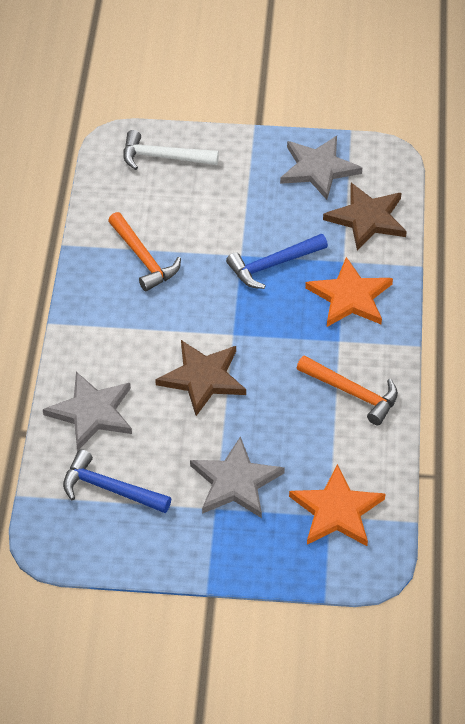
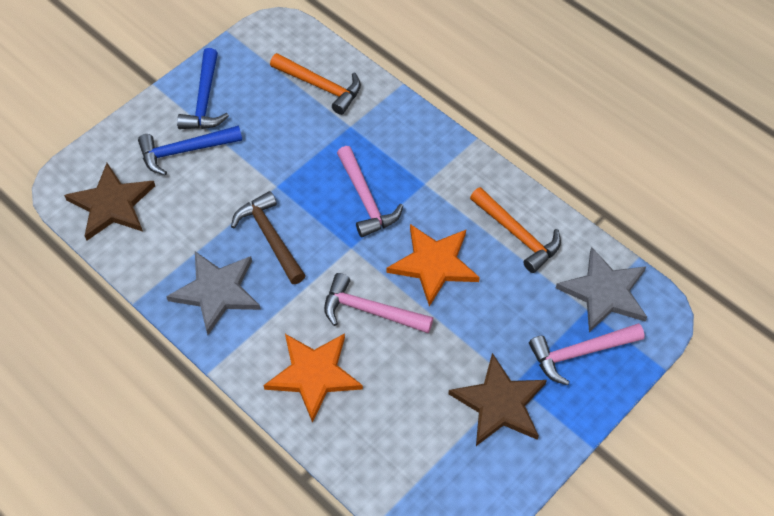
brown hammer: none = 0 -> [231,191,306,284] = 1
grey star: [43,372,132,451] [190,436,285,518] [280,136,362,200] = 3 -> [166,251,261,335] [556,247,647,332] = 2
pink hammer: none = 0 -> [324,273,433,334] [337,146,403,237] [529,323,645,385] = 3
white hammer: [123,130,219,170] = 1 -> none = 0

